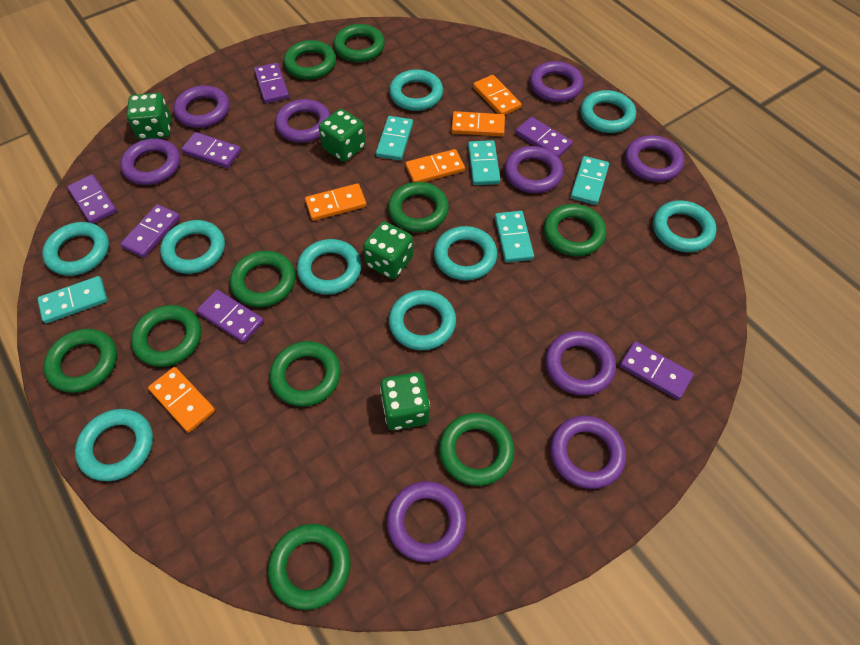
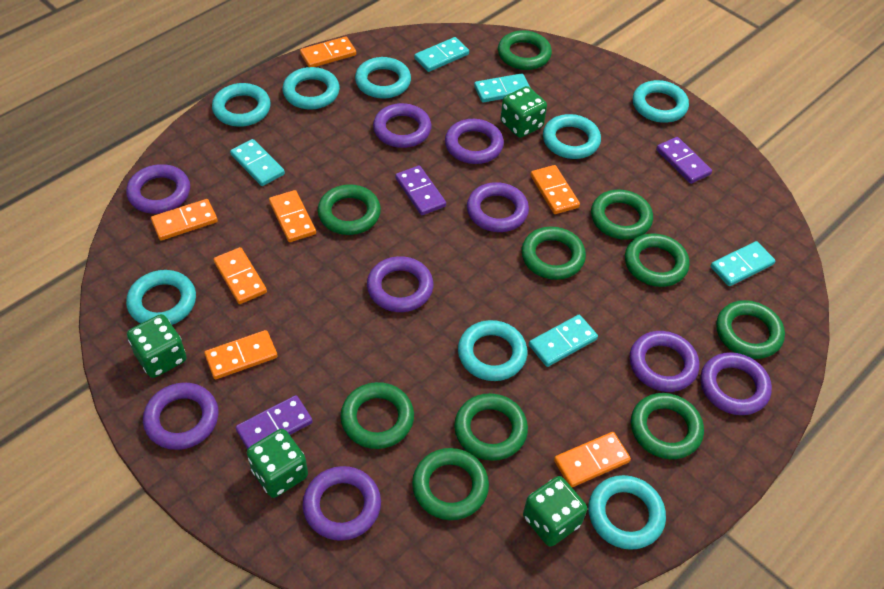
orange domino: [148,367,215,433] [305,183,366,221] [405,149,465,182] [451,111,505,136] [473,75,521,115] = 5 -> [151,199,218,240] [204,330,278,379] [213,247,267,304] [269,190,316,242] [300,37,356,67] [530,165,580,214] [554,432,631,487] = 7
purple domino: [67,175,117,224] [120,204,180,258] [181,132,241,168] [197,290,264,343] [254,63,289,104] [515,117,573,157] [619,341,694,400] = 7 -> [236,395,313,449] [395,165,446,215] [656,137,712,184] = 3
turquoise ring: [42,222,109,276] [75,409,153,481] [160,220,225,274] [297,239,362,295] [389,69,443,111] [389,290,456,350] [434,226,497,280] [580,90,636,133] [653,200,717,252] = 9 -> [126,270,196,325] [212,83,271,127] [283,67,340,110] [355,57,411,99] [458,320,527,381] [543,114,601,159] [588,475,666,550] [633,80,689,123] = 8

